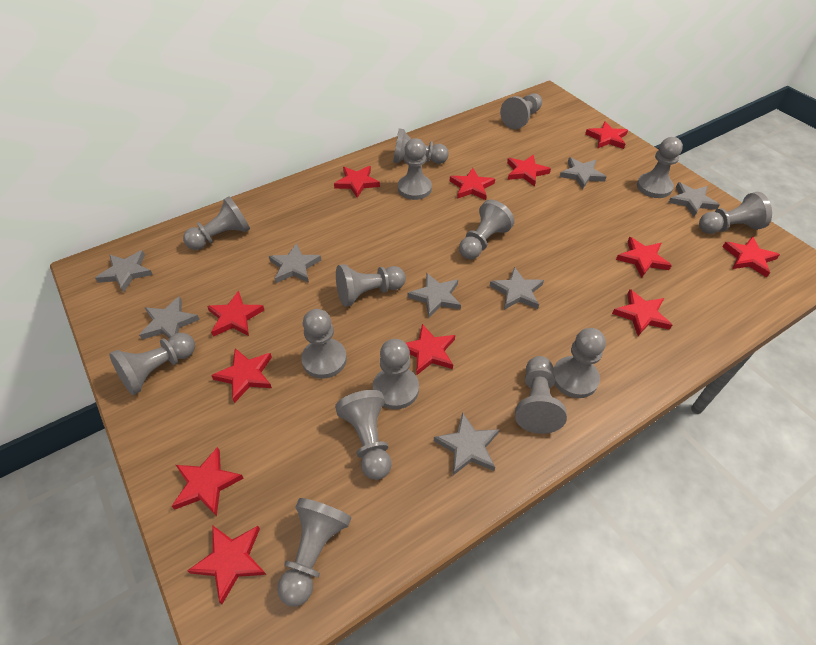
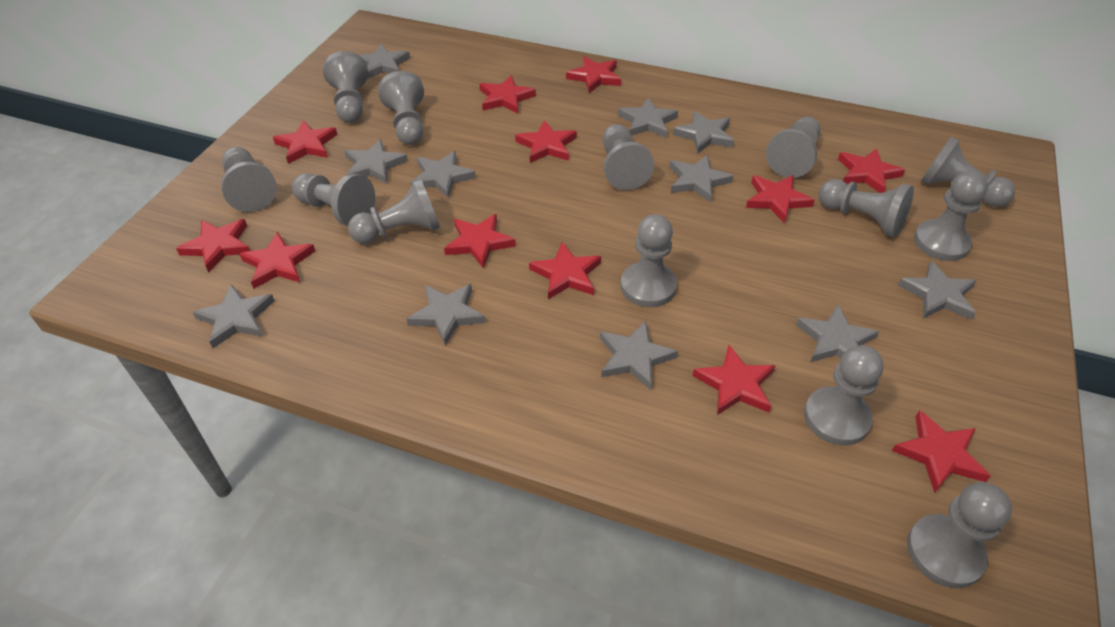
grey pawn: [109,333,195,395] [183,196,250,250] [277,498,351,607] [301,309,347,378] [335,390,391,480] [336,264,406,307] [373,339,419,409] [393,128,449,164] [398,138,432,200] [459,200,514,259] [500,93,542,129] [515,356,567,434] [553,328,606,398] [637,137,683,198] [699,192,772,234] = 15 -> [221,147,277,212] [292,173,375,226] [323,51,368,123] [348,178,441,244] [378,71,424,145] [603,124,654,190] [621,214,677,307] [766,117,820,178] [804,345,884,445] [819,179,914,237] [907,482,1012,588] [914,171,988,261] [921,136,1015,207] = 13
grey star: [95,250,153,293] [139,296,200,340] [269,243,321,283] [408,273,461,318] [434,412,499,475] [490,267,544,310] [560,157,607,189] [668,182,720,217] = 8 -> [193,284,275,348] [345,139,408,184] [359,44,410,79] [407,284,485,346] [410,151,476,198] [600,321,678,390] [618,98,678,138] [669,155,733,202] [673,111,734,154] [796,305,879,362] [898,261,976,320] = 11

